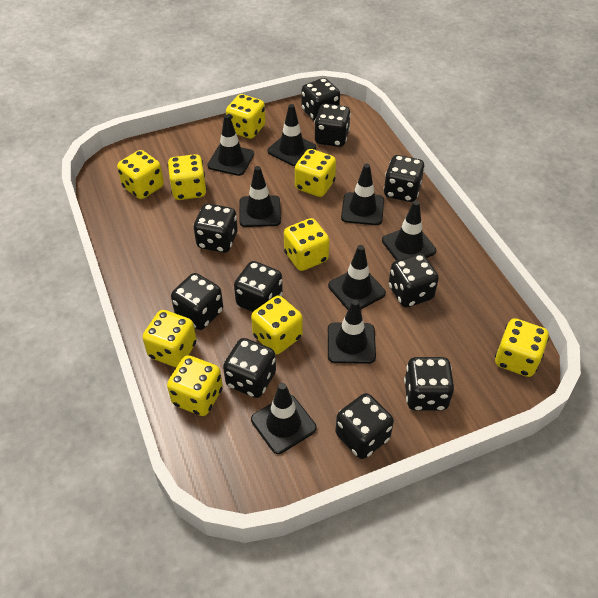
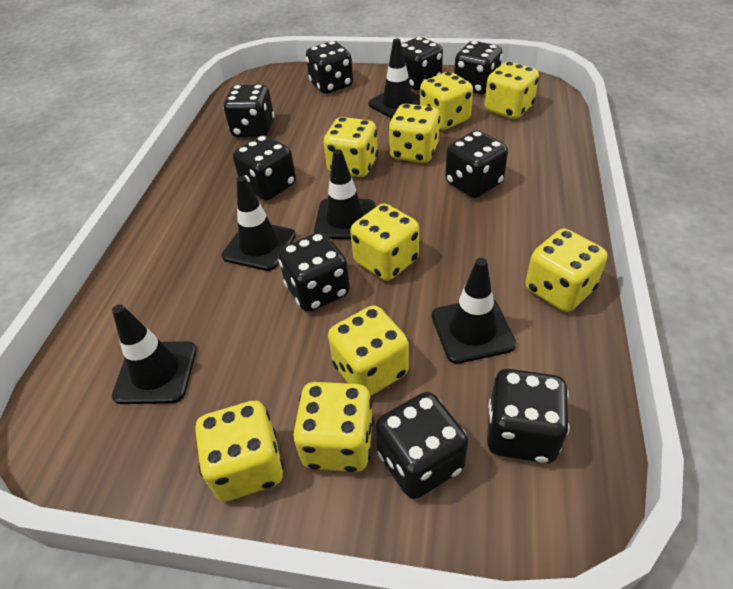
black dice: [171,273,223,330] [193,203,238,253] [223,338,276,398] [234,261,283,312] [302,78,340,121] [314,104,351,147] [335,393,394,459] [384,155,425,202] [389,254,439,308] [404,357,454,410] = 10 -> [223,85,274,137] [233,135,296,200] [278,232,350,312] [306,41,353,94] [375,392,468,499] [401,37,443,90] [445,130,508,198] [454,41,502,94] [487,369,569,463] = 9
black traffic cone: [208,115,254,176] [239,166,281,227] [251,383,317,454] [267,104,316,166] [328,245,386,310] [328,300,376,364] [341,164,384,225] [382,201,436,261] = 8 -> [112,304,197,404] [222,176,296,271] [314,149,375,239] [368,39,420,119] [432,258,516,364] = 5

